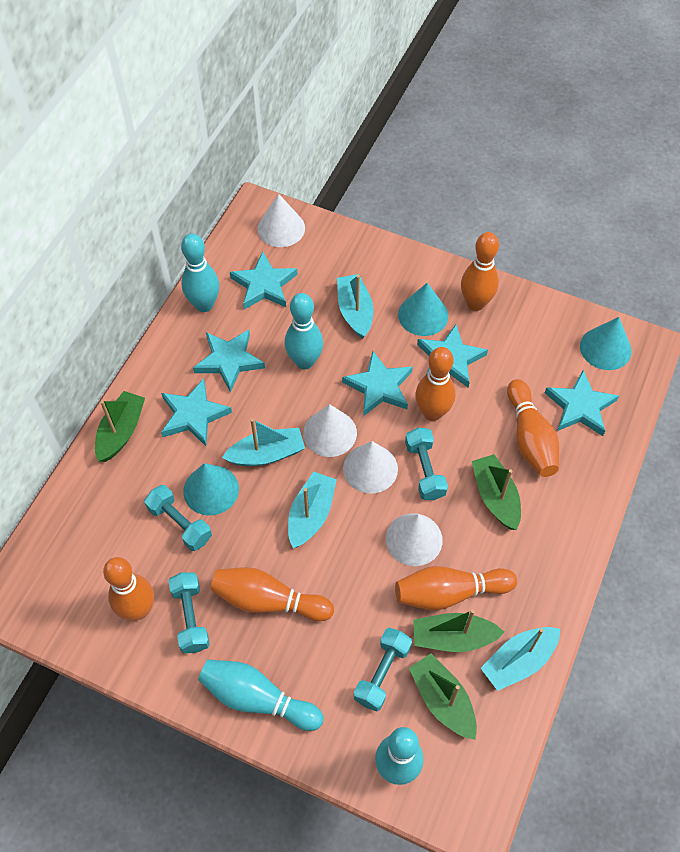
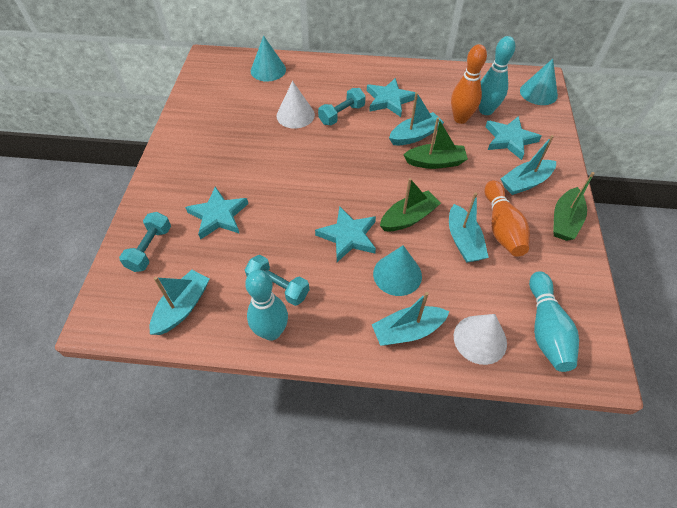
green boat: [95,391,145,462] [409,654,477,740] [413,609,504,652] [472,454,521,530] = 4 -> [380,178,441,231] [403,117,468,169] [553,172,595,241] = 3
orange bowling pin: [103,557,154,621] [210,567,334,621] [395,566,517,610] [415,347,456,421] [461,232,499,311] [507,379,559,477] = 6 -> [451,44,487,124] [484,180,530,257] = 2
turquoise boat: [222,418,305,466] [288,472,337,548] [337,274,374,339] [481,627,560,691] = 4 -> [149,270,209,335] [372,292,450,346] [389,92,444,146] [449,192,489,263] [501,135,556,195] = 5
turquoise bowling pin: [181,233,219,312] [198,659,323,731] [285,293,323,369] [375,727,423,785] = 4 -> [245,270,288,341] [479,36,516,115] [529,271,579,372] = 3
turquoise dumbbell: [144,485,212,551] [168,572,210,653] [354,628,412,711] [405,428,448,500] = 4 -> [119,212,171,272] [245,255,309,306] [318,88,366,125] = 3
turquoise star: [161,378,232,446] [193,329,265,393] [230,251,298,309] [342,351,413,416] [417,324,488,388] [545,370,619,436] = 6 -> [185,186,248,240] [315,206,376,262] [367,78,416,117] [485,116,541,160] = 4
white cone: [257,194,305,247] [303,404,357,457] [343,441,398,494] [386,513,443,566] = 4 -> [276,81,315,128] [454,314,507,365] = 2

